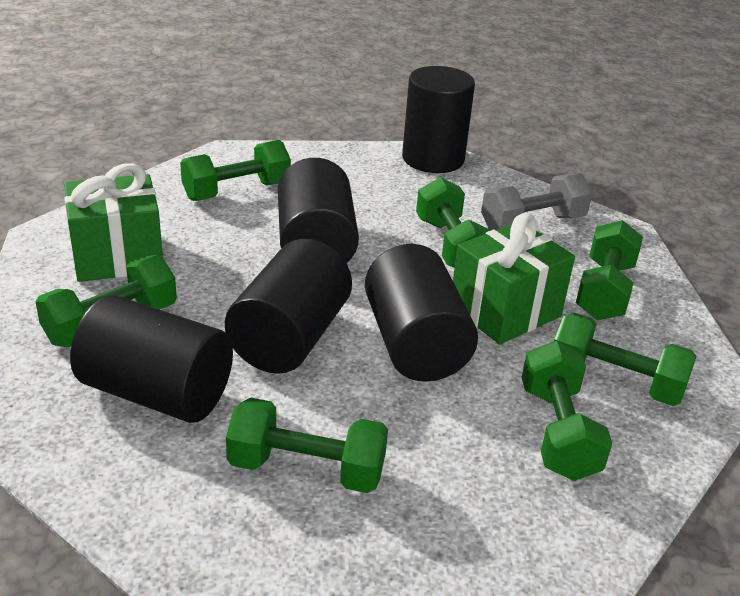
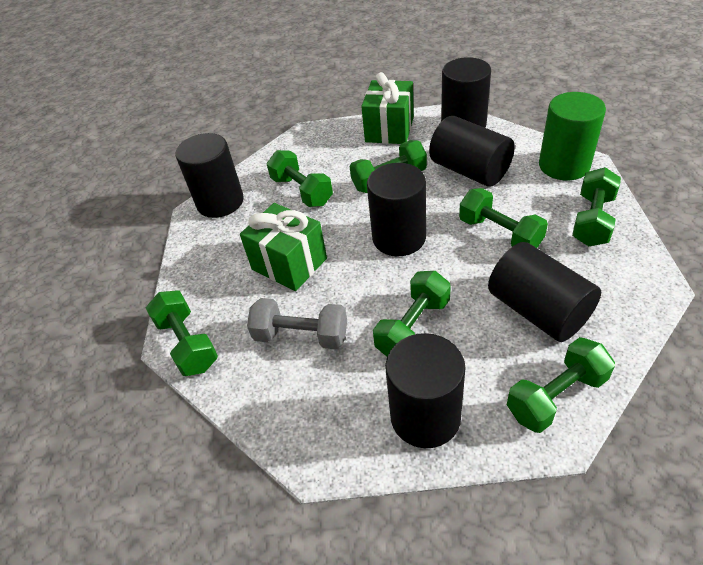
black cylinder: [70,295,233,423] [225,239,352,374] [278,158,359,264] [365,244,478,382] [402,66,475,173] = 5 -> [176,133,244,218] [367,163,426,256] [385,333,466,448] [429,116,515,187] [441,57,491,128] [488,242,601,342] = 6
green cylinder: none = 0 -> [539,92,606,180] = 1

